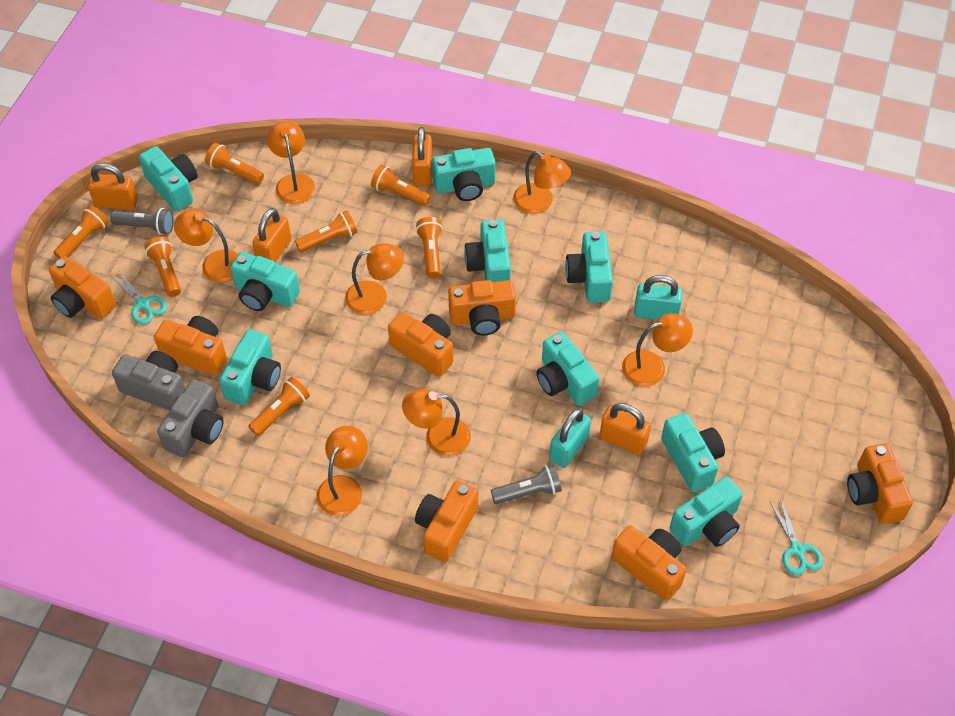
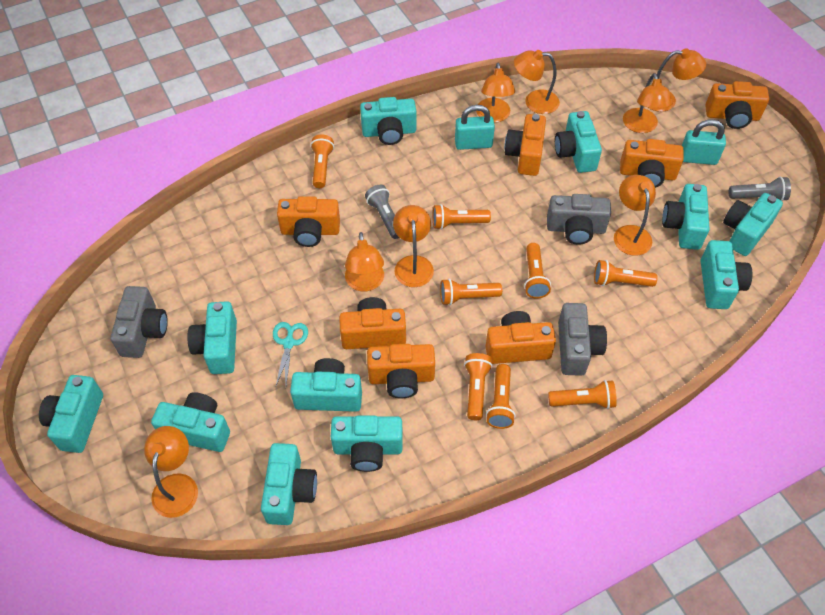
grey camera: [112,351,185,410] [157,379,224,457] = 2 -> [110,286,168,358] [547,194,611,245] [558,303,607,376] = 3
orange flashlight: [54,205,109,259] [144,236,181,297] [205,143,264,185] [248,377,310,436] [295,210,357,253] [371,165,431,206] [416,217,443,278] = 7 -> [310,134,334,188] [432,204,491,230] [440,279,502,305] [464,353,493,420] [486,364,515,429] [524,243,551,299] [548,380,617,409] [594,260,657,287] = 8
orange lamp: [174,209,238,283] [267,121,315,204] [316,426,368,516] [345,243,404,315] [402,389,471,456] [513,151,571,214] [622,313,693,387] = 7 -> [144,426,198,518] [345,232,384,292] [393,205,434,287] [476,63,515,123] [514,50,560,114] [614,175,656,256] [623,73,672,133] [647,48,706,112] = 8
orange padlock: [88,163,138,210] [252,208,291,262] [412,127,433,186] [599,403,651,455] = 4 -> none = 0
turquoise camera: [139,146,198,211] [219,329,281,405] [230,252,300,311] [432,148,496,201] [464,219,511,282] [536,332,599,406] [565,232,613,303] [661,413,725,492] [670,477,743,547] = 9 -> [39,375,103,453] [151,392,230,452] [187,301,237,374] [261,443,317,525] [290,358,362,412] [331,416,403,472] [360,97,416,145] [555,111,602,173] [662,184,709,250] [700,240,752,309] [723,193,783,256] = 11
turquoise scissors: [110,270,167,324] [770,498,823,575] = 2 -> [273,322,308,388] = 1

